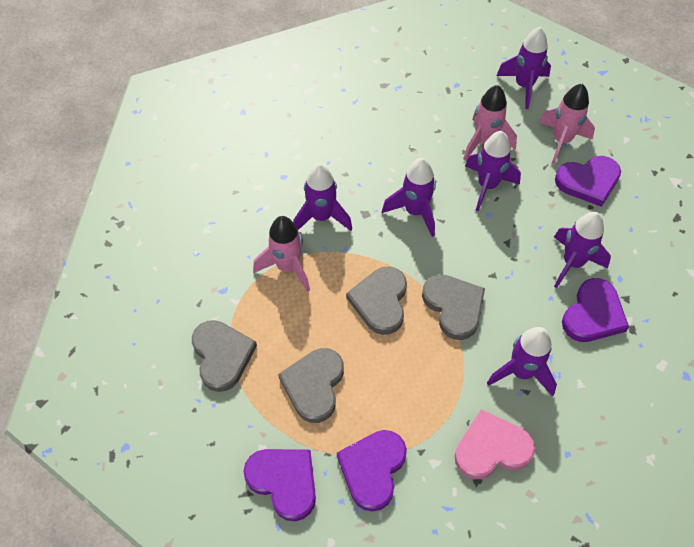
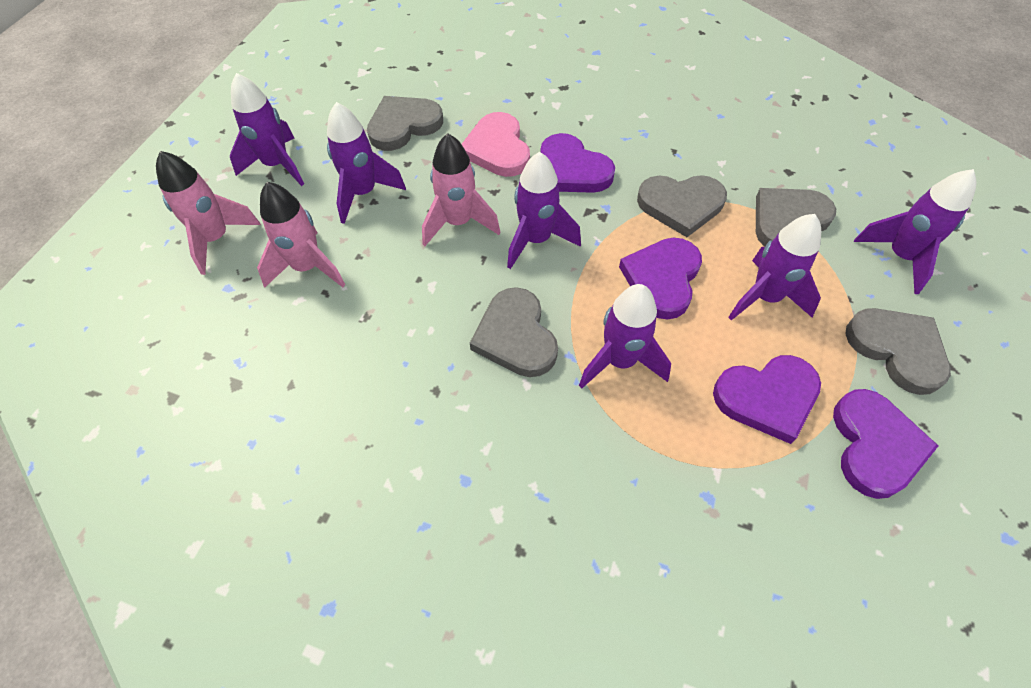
grey heart: [192,320,257,392] [278,348,344,423] [346,266,407,335] [422,274,485,340] = 4 -> [367,96,443,151] [470,287,558,377] [637,175,727,237] [756,188,836,247] [845,308,951,395] = 5

